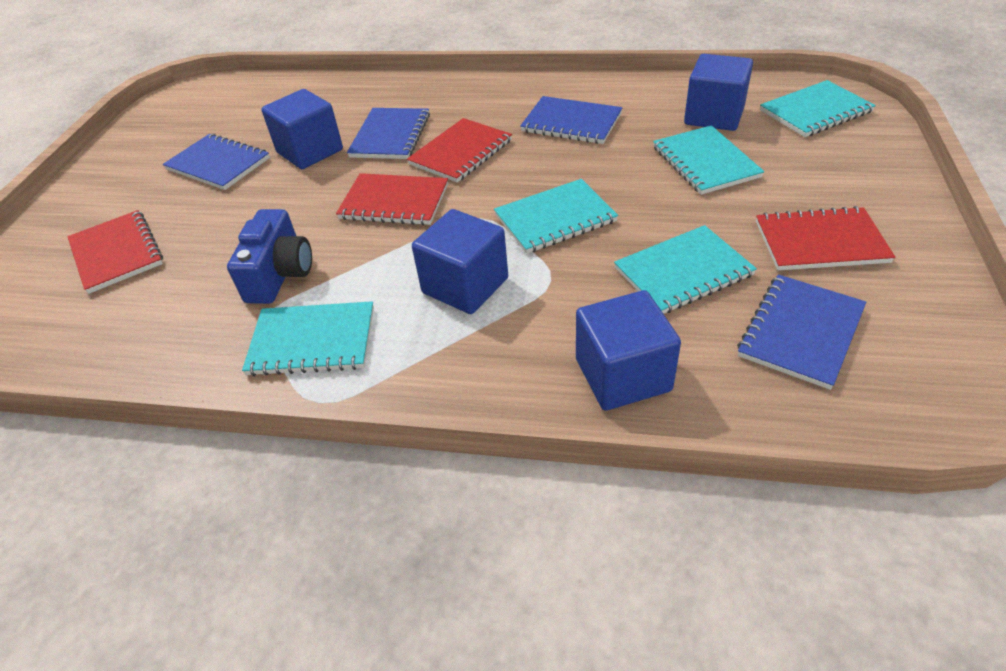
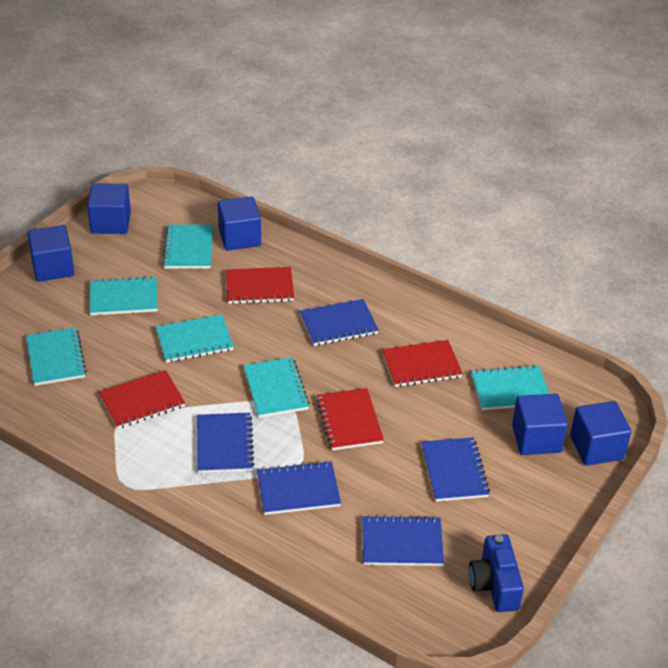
blue cube: [261,89,343,169] [412,209,508,314] [576,290,681,411] [684,54,753,131] = 4 -> [27,225,74,282] [87,183,131,234] [218,196,261,251] [512,394,568,455] [570,401,632,466] = 5
blue notebook: [163,133,270,190] [347,108,430,159] [520,96,623,144] [737,274,866,390] = 4 -> [197,413,254,473] [257,461,341,515] [300,299,379,346] [362,515,444,566] [422,437,490,502] = 5
turquoise notebook: [242,301,374,376] [494,179,618,254] [614,225,757,314] [653,125,764,195] [760,80,876,137] = 5 -> [26,327,87,386] [89,276,158,315] [156,314,234,363] [163,225,213,269] [243,357,310,418] [471,365,549,410] = 6

